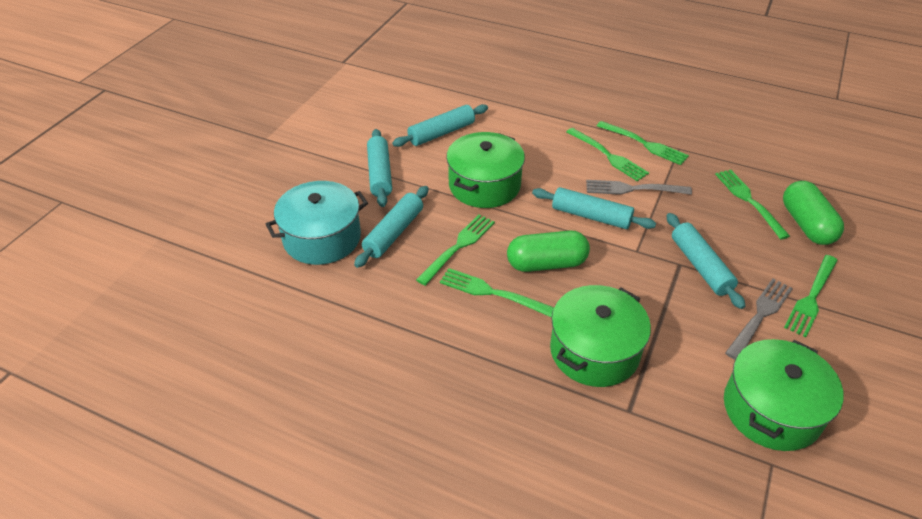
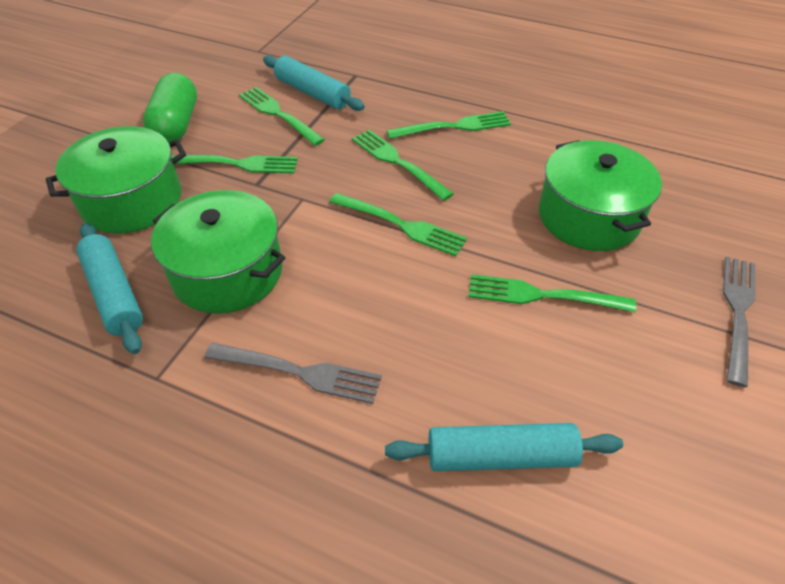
green capsule: [507,231,590,272] [783,181,844,245] = 2 -> [143,73,197,142] = 1
turquoise pot: [265,181,368,265] = 1 -> none = 0
turquoise rolling pin: [354,186,429,268] [367,129,392,207] [392,104,488,147] [532,187,656,229] [667,213,745,309] = 5 -> [76,223,143,354] [263,55,365,111] [385,423,623,471] = 3

